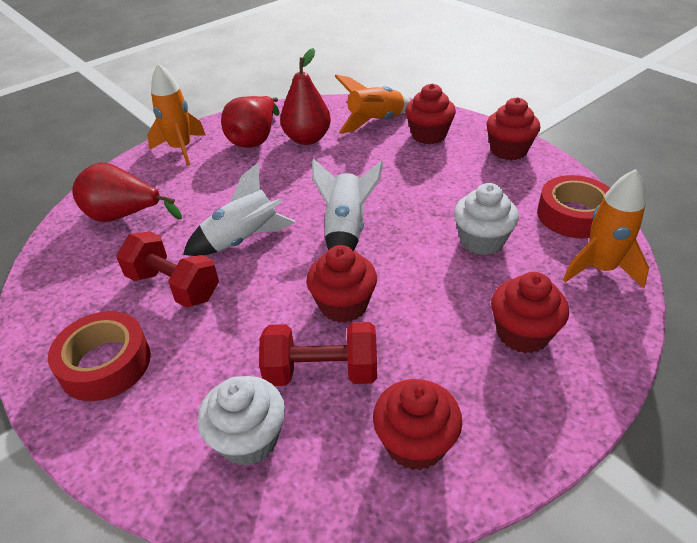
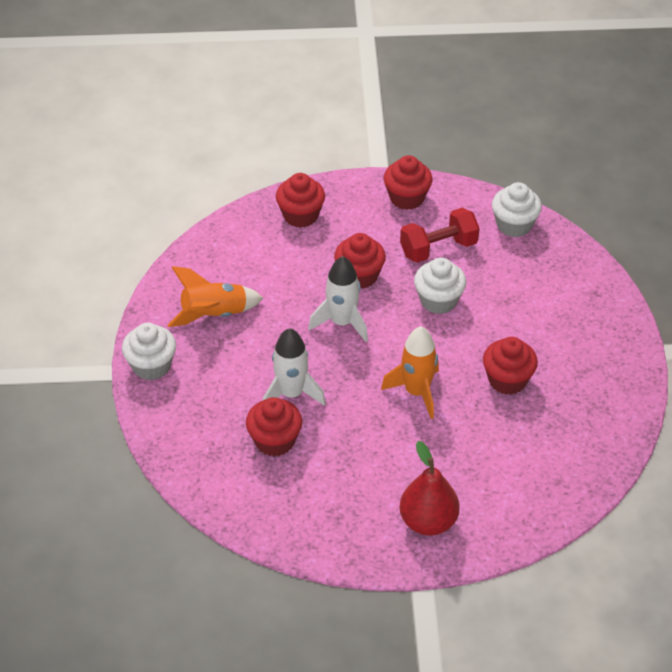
orange rocket: [147,64,206,166] [335,75,411,134] [563,169,649,288] = 3 -> [168,266,263,327] [381,326,439,419] = 2
red dumbbell: [116,231,219,308] [259,322,377,386] = 2 -> [400,208,480,263] = 1
red pear: [72,163,182,222] [221,96,279,148] [280,48,331,145] = 3 -> [400,441,460,536] = 1
red tape: [48,311,151,401] [537,175,610,238] = 2 -> none = 0
white cupcake: [198,376,285,466] [454,183,519,255] = 2 -> [122,323,176,380] [414,258,466,314] [492,182,542,237] = 3

